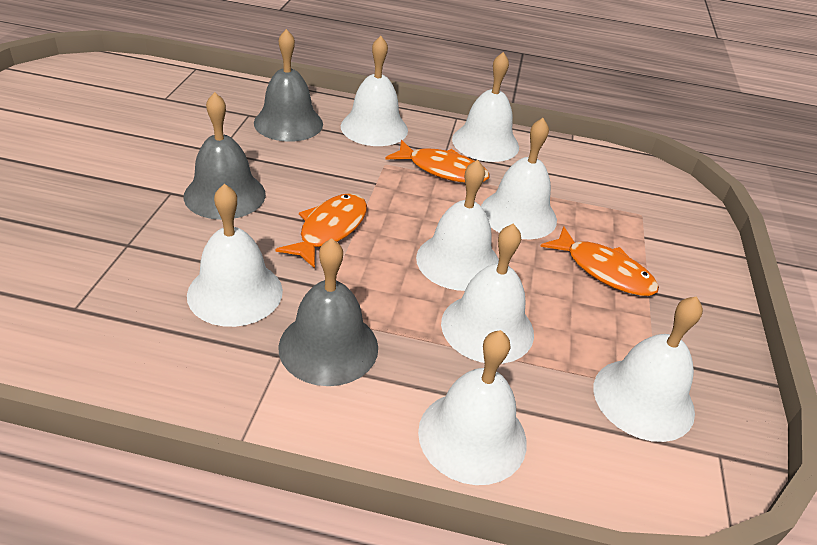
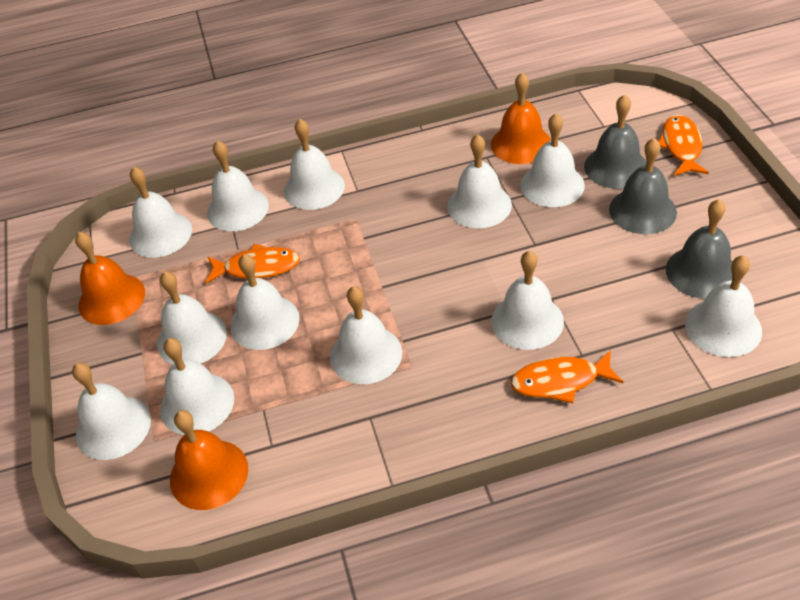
orange bell: none = 0 -> [75,232,145,325] [170,410,248,510] [491,73,551,164] = 3
white bell: [187,184,283,327] [341,36,408,146] [416,160,499,291] [418,330,527,485] [441,223,534,364] [452,52,519,162] [481,118,557,239] [593,296,703,442] = 8 -> [72,363,151,460] [129,167,192,258] [157,271,227,365] [160,338,234,435] [207,140,269,231] [230,254,300,350] [284,119,345,210] [330,286,402,384] [447,134,512,228] [491,251,564,350] [521,113,585,207] [685,255,762,357] = 12

